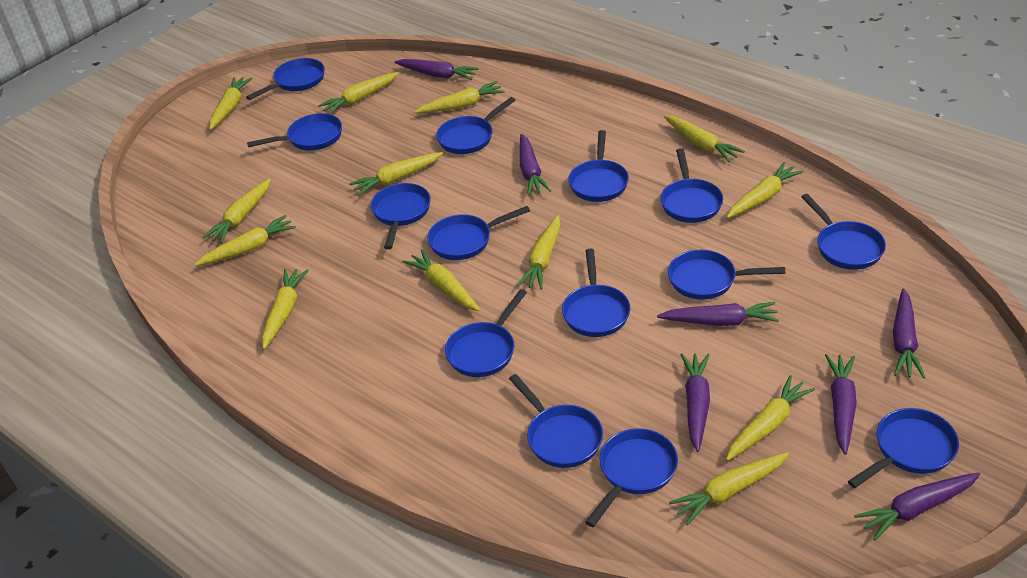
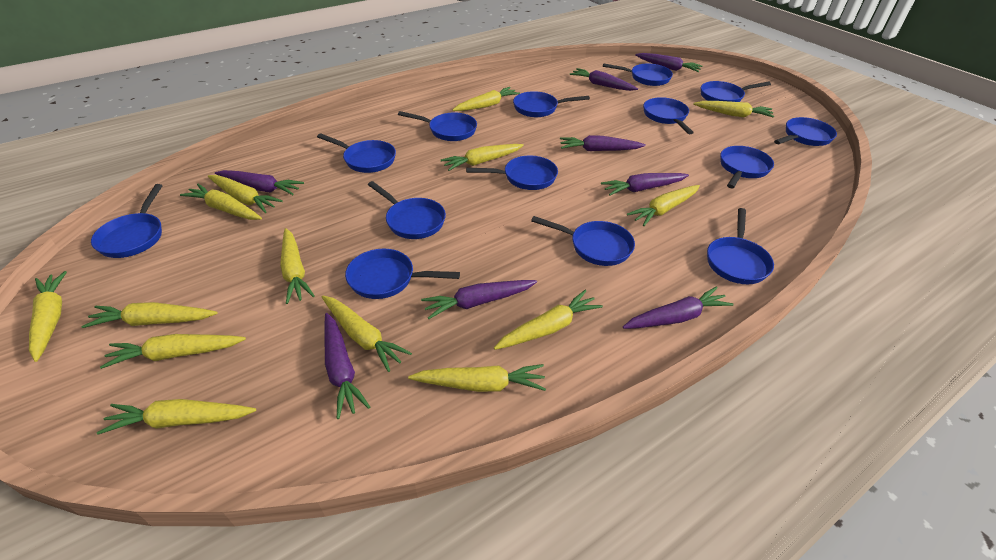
purple carrot: [394,59,479,80] [520,134,551,196] [657,302,779,326] [680,353,710,452] [825,354,857,454] [854,473,980,540] [893,289,925,378] = 7 -> [215,170,304,195] [324,313,370,419] [421,280,537,319] [560,135,646,151] [570,68,638,91] [601,173,689,196] [623,286,734,329] [635,53,702,72] = 8
yellow carrot: [194,215,296,266] [203,178,271,243] [209,77,253,130] [262,269,309,349] [318,72,399,114] [349,152,443,196] [402,250,480,311] [414,81,505,114] [517,215,560,290] [664,115,745,162] [669,452,789,525] [726,162,804,218] [726,375,815,461] = 13 -> [29,271,67,362] [82,302,218,328] [97,399,256,434] [100,334,246,369] [180,184,262,220] [208,175,283,213] [280,228,315,304] [322,296,412,372] [408,364,546,392] [441,144,524,171] [453,87,520,111] [494,290,603,350] [627,185,700,226] [693,101,774,118] = 14

